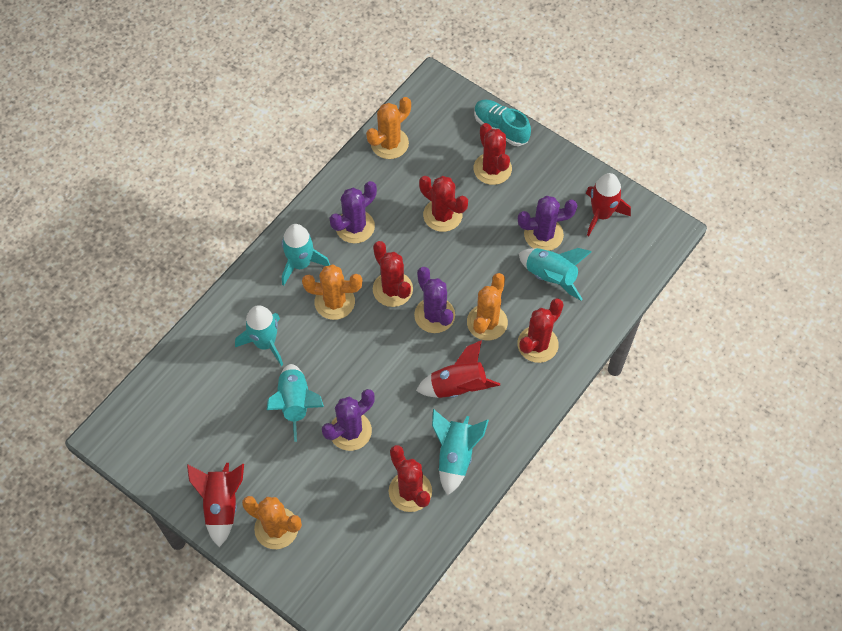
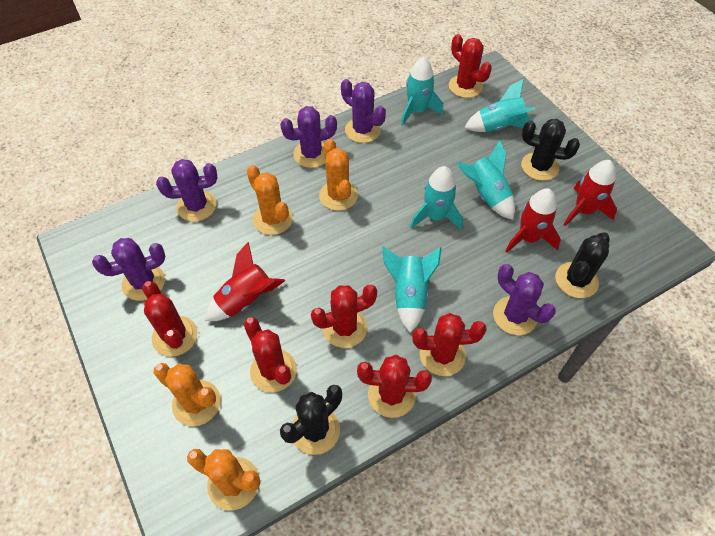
black cactus: none = 0 -> [280,385,342,455] [521,119,580,181] [555,232,610,298] = 3
purple cactus: [322,389,375,451] [330,181,377,243] [414,267,455,333] [518,196,577,251] = 4 -> [92,238,165,301] [156,159,217,222] [280,106,337,168] [341,79,386,143] [493,264,556,335] = 5
red cactus: [373,241,413,307] [389,445,432,512] [419,176,468,232] [474,123,512,185] [517,298,564,363] = 5 -> [143,281,197,357] [244,317,297,392] [311,285,377,348] [357,355,432,418] [412,313,487,376] [449,34,492,98] = 6
turquoise shoe: [474,100,531,146] = 1 -> none = 0

